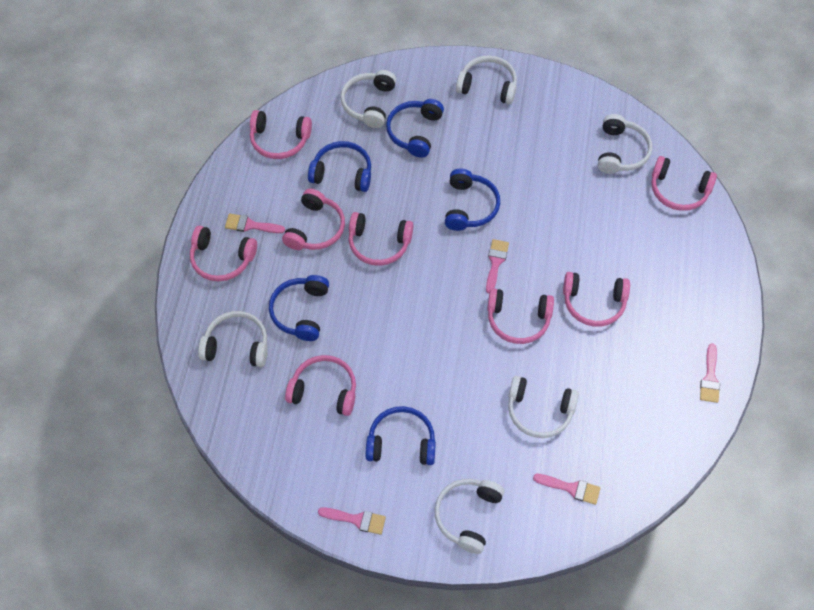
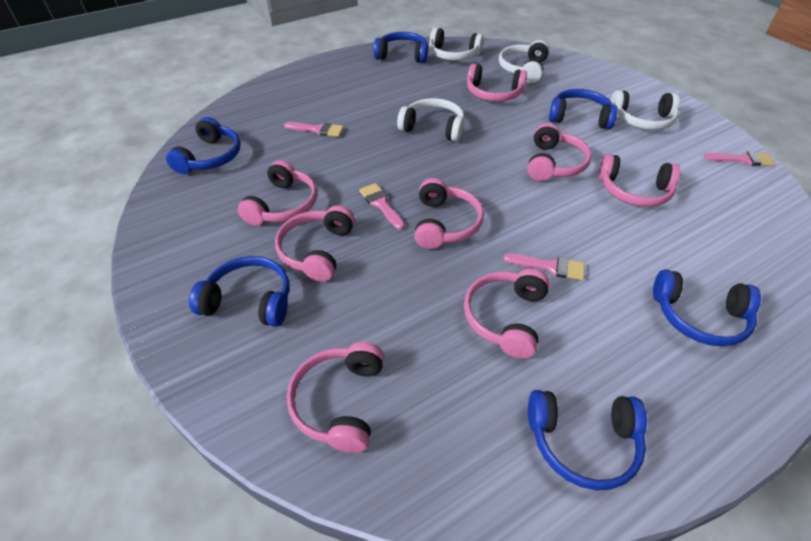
blue headphones: [269,275,329,341] [308,141,371,192] [366,406,436,465] [386,99,444,158] [445,168,500,231] = 5 -> [166,117,241,174] [189,256,289,327] [373,32,428,63] [528,390,647,490] [549,89,618,129] [653,269,761,346] = 6
pink brush: [225,214,285,233] [318,507,386,535] [486,239,509,293] [533,474,600,505] [700,343,720,403] = 5 -> [284,122,344,137] [359,183,405,230] [504,253,585,281] [703,151,775,166] = 4
white headphones: [198,311,268,367] [340,70,396,128] [434,479,504,554] [456,55,517,104] [508,376,579,438] [598,114,652,174] = 6 -> [397,98,464,142] [429,27,483,60] [499,40,549,83] [611,90,680,130] = 4

